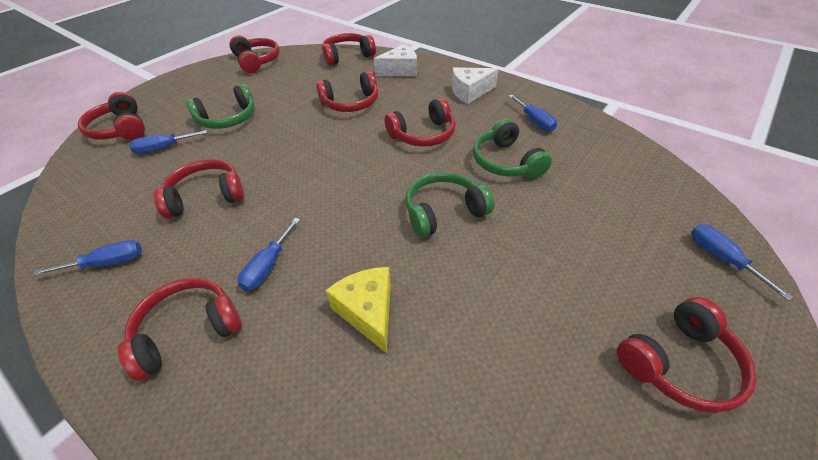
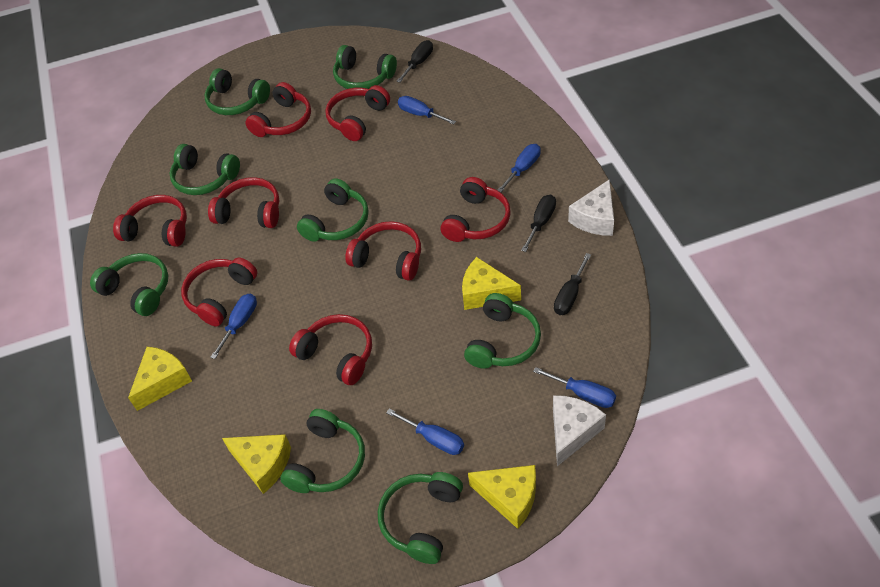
black screwdriver: none = 0 -> [396,40,433,83] [521,195,556,252] [554,253,591,315] = 3
green headphones: [186,84,255,129] [406,172,494,238] [473,119,552,179] = 3 -> [90,253,168,316] [169,144,240,195] [204,68,270,115] [280,409,365,493] [297,178,369,242] [333,45,397,89] [378,472,463,564] [464,293,541,369] = 8
yellow cheese: [325,267,391,354] = 1 -> [128,347,192,411] [222,434,291,494] [462,257,521,310] [468,465,536,529] = 4

